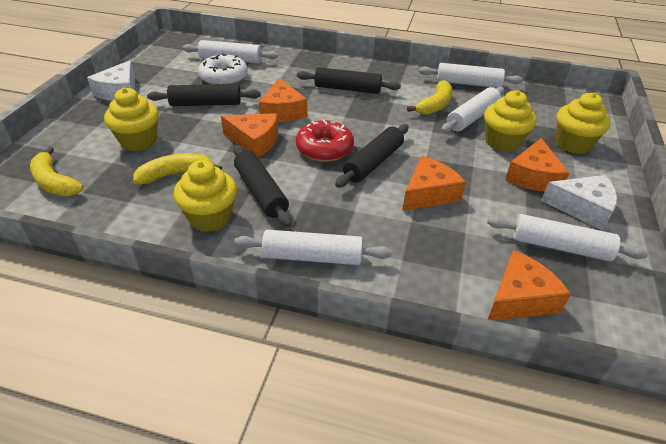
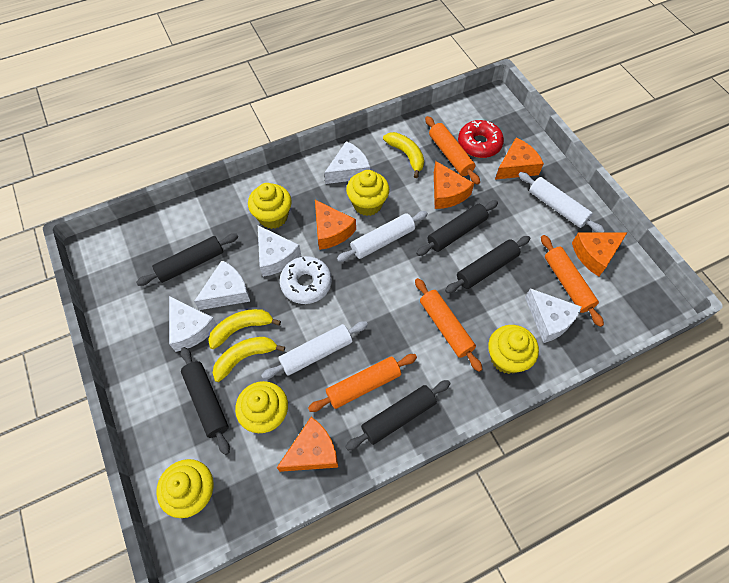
black rolling pin: [147,84,261,106] [233,145,292,227] [297,67,401,94] [335,124,409,188] = 4 -> [136,233,238,286] [181,347,230,455] [345,380,451,450] [416,200,498,256] [445,236,530,293] = 5
orange rolling pin: none = 0 -> [308,354,417,412] [415,278,482,372] [425,116,480,185] [541,235,604,327] = 4
white cheese: [87,60,135,101] [541,175,617,231] = 2 -> [169,296,217,352] [194,261,250,310] [258,225,301,277] [324,141,370,184] [525,288,582,343] = 5
white rolling pin: [182,40,278,63] [234,230,392,265] [419,63,523,88] [441,87,505,133] [487,214,648,261] = 5 -> [261,321,368,379] [337,211,428,262] [518,172,605,233] = 3
yellow cupcake: [104,88,159,151] [174,160,237,232] [484,90,536,152] [556,92,611,154] = 4 -> [156,459,214,518] [235,381,288,433] [248,183,292,229] [346,170,389,216] [488,325,539,374] = 5

